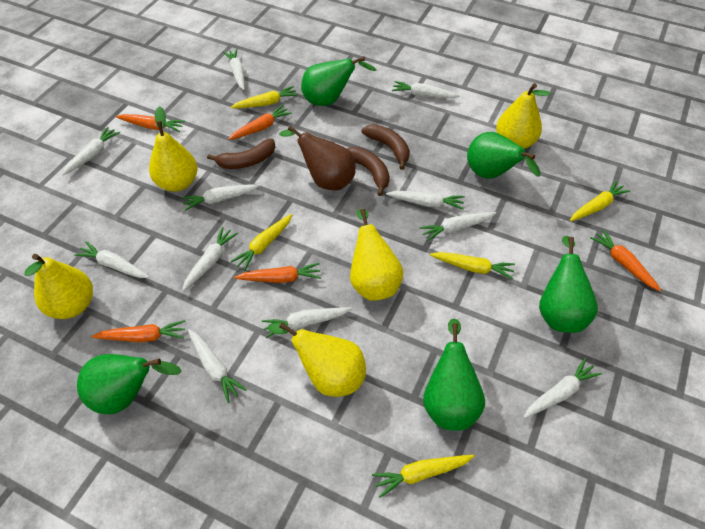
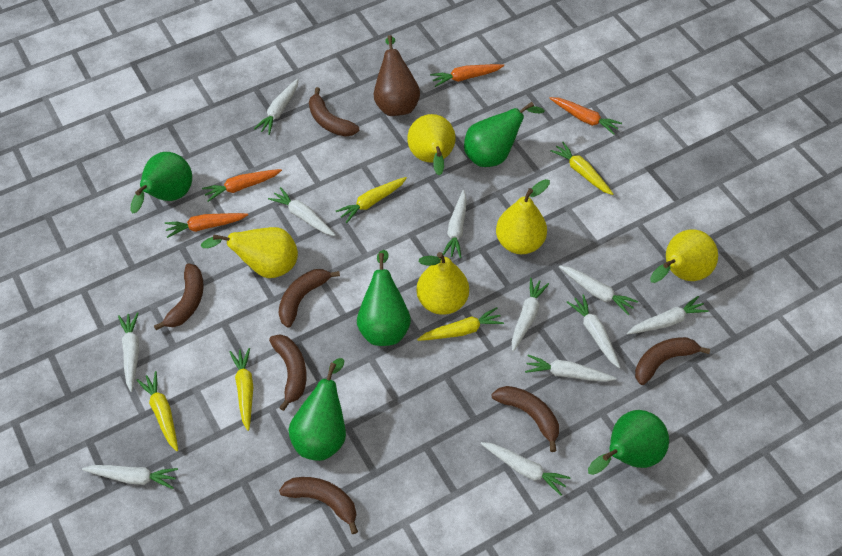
brown banana: [207,139,275,169] [347,147,390,196] [362,124,410,170] = 3 -> [154,264,204,330] [269,334,307,411] [278,269,340,328] [279,477,358,534] [309,87,359,137] [492,386,559,452] [635,337,710,385] = 7
orange carrot: [92,320,185,342] [116,114,185,132] [228,105,292,140] [234,263,321,283] [590,230,661,291] = 5 -> [165,213,248,238] [202,169,282,202] [430,64,504,87] [549,97,622,135] = 4

